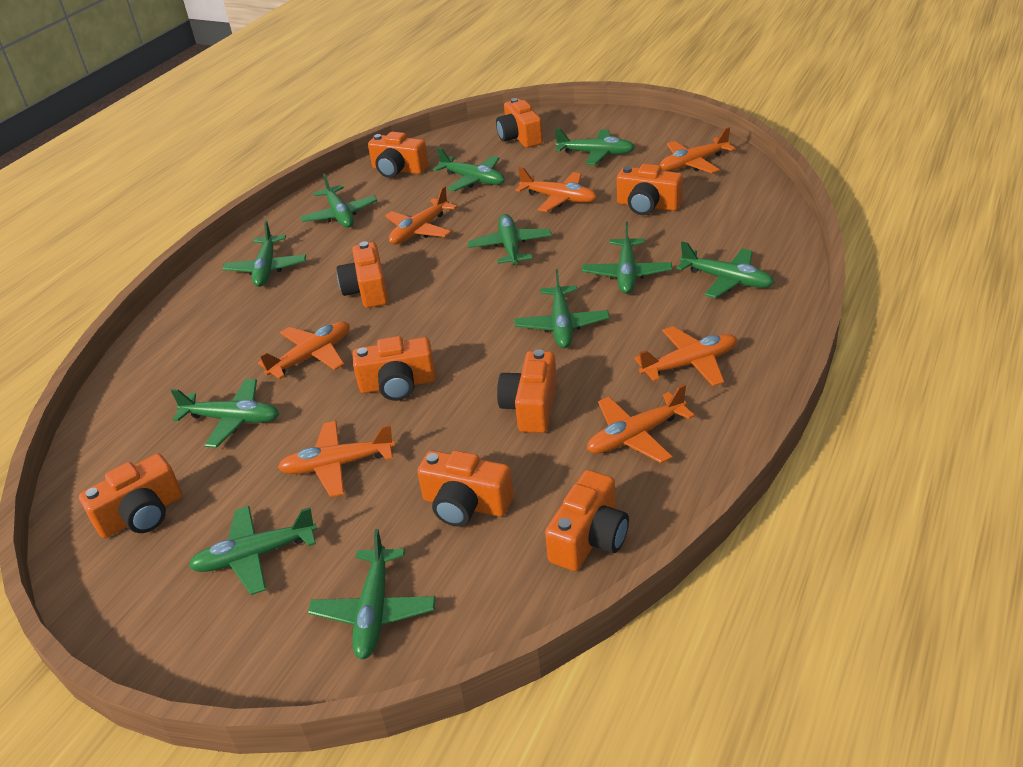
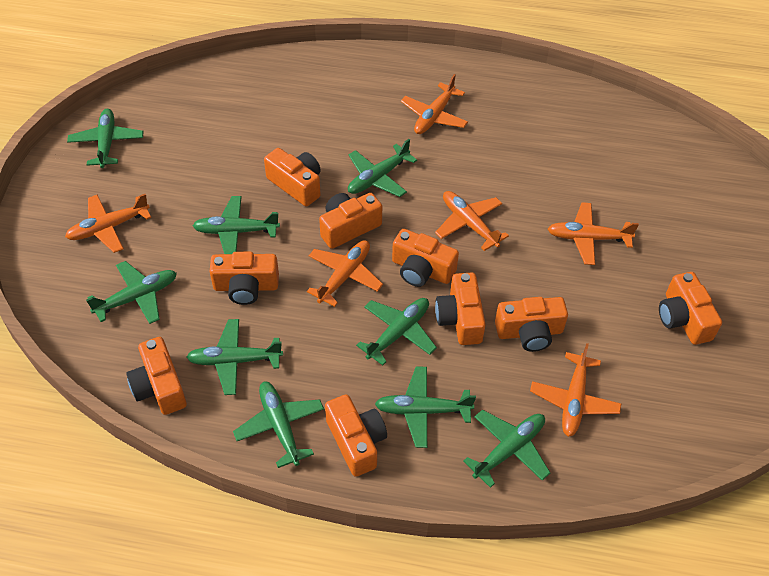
green plane: [171,379,279,448] [189,506,317,595] [222,220,306,287] [300,173,377,228] [308,529,436,659] [433,148,505,192] [468,214,552,265] [514,269,609,348] [555,129,635,165] [582,222,672,294] [676,242,774,298] = 11 -> [67,109,143,168] [86,261,177,324] [187,319,283,395] [192,196,280,254] [233,382,324,468] [348,139,417,197] [356,298,437,365] [375,366,476,448] [463,410,550,488] = 9
orange plane: [258,321,350,379] [277,421,395,497] [385,186,457,244] [515,167,597,212] [587,384,695,463] [634,326,737,386] [660,127,736,173] = 7 -> [65,194,151,253] [307,240,383,307] [401,74,468,134] [435,191,509,251] [530,343,621,437] [548,202,639,265] = 6

